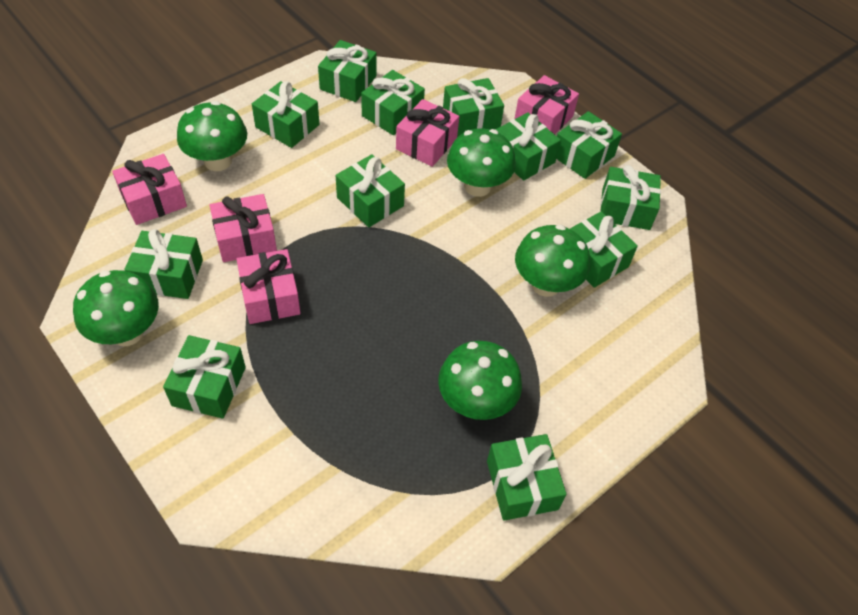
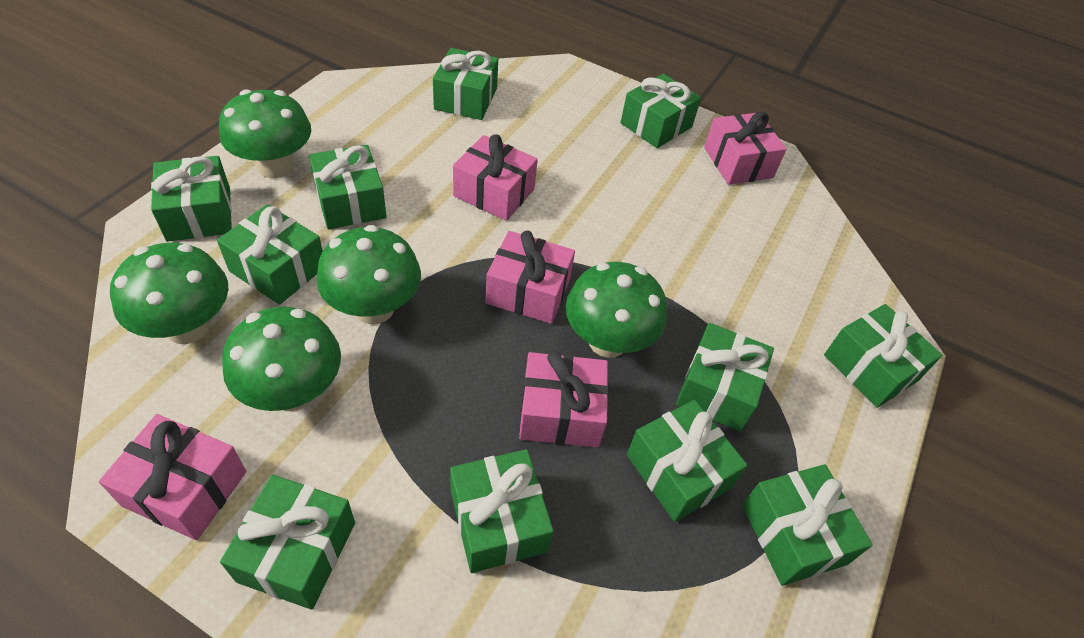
green gift: [124,229,203,299] [163,335,246,419] [252,81,319,148] [318,40,377,102] [336,154,405,227] [361,70,425,135] [443,78,504,137] [487,434,567,521] [496,112,561,181] [556,111,622,179] [570,212,638,288] [600,165,661,230] = 12 -> [151,156,232,242] [217,204,323,305] [220,474,355,610] [309,145,387,229] [433,48,498,120] [450,449,554,573] [621,74,701,148] [627,400,748,522] [676,323,774,432] [742,464,873,586] [824,304,942,408] = 11

